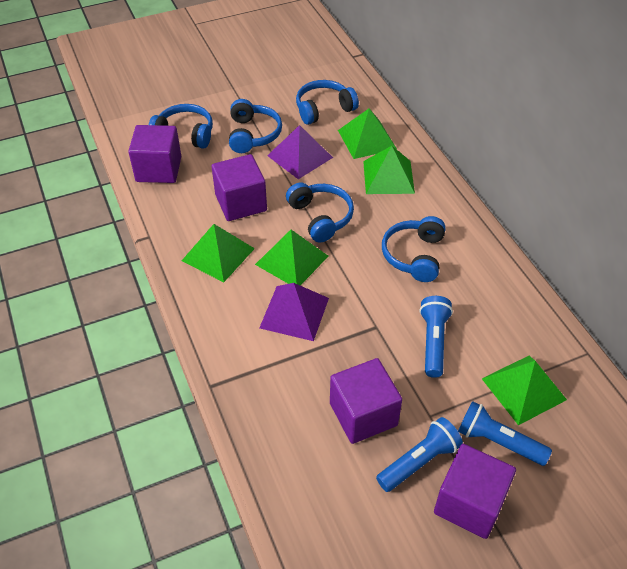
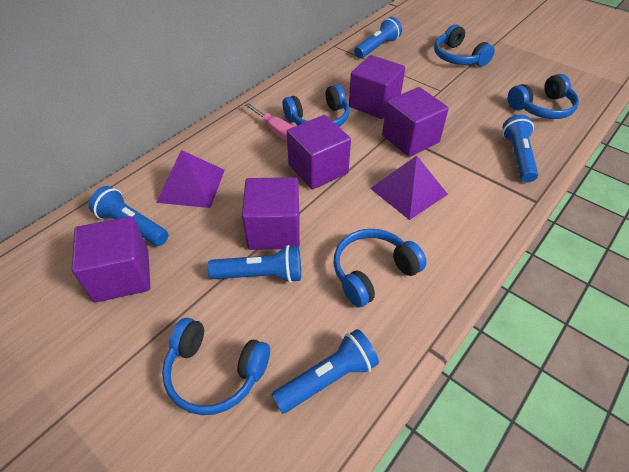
blue flashlight: [376,417,463,492] [419,296,453,378] [458,401,552,466] = 3 -> [89,186,168,246] [207,245,301,283] [271,329,379,414] [354,17,402,58] [502,115,538,182] = 5
green pyramid: [182,224,255,282] [255,230,328,285] [338,108,397,159] [363,146,415,194] [482,356,567,425] = 5 -> none = 0
pink screwdriver: none = 0 -> [245,103,293,140] = 1
purple cube: [128,125,181,183] [211,154,267,221] [330,358,402,444] [434,444,516,539] = 4 -> [72,216,150,302] [242,177,300,250] [287,115,351,189] [349,55,405,119] [382,87,449,157] = 5

